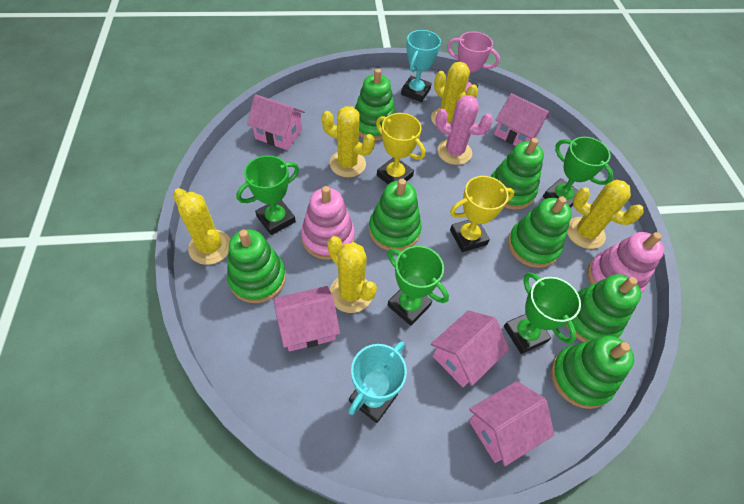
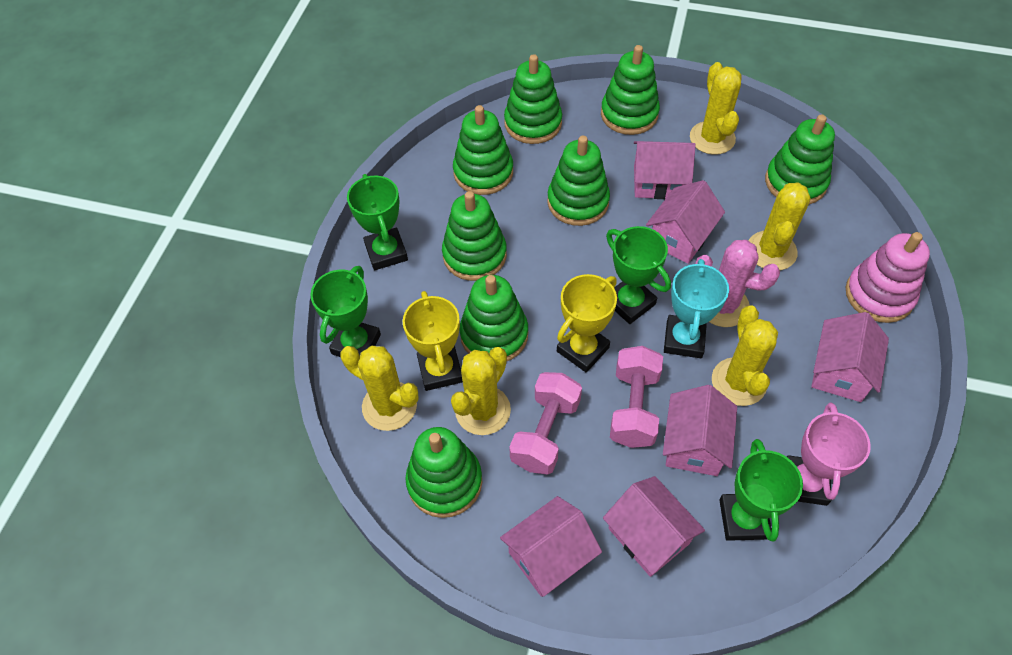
green stacking toy: [227,229,286,303] [355,68,395,141] [369,179,422,251] [491,138,544,210] [508,196,572,268] [551,336,634,409] [566,274,641,342] = 7 -> [405,427,482,518] [442,191,507,281] [453,105,513,195] [460,275,528,361] [504,54,562,144] [547,136,610,226] [601,45,660,135] [765,114,835,204] = 8
pink dumbbell: none = 0 -> [509,372,582,475] [610,346,663,448] = 2
pink house: [247,94,305,150] [274,286,340,351] [431,310,509,387] [469,381,554,466] [494,93,550,146] = 5 -> [500,496,602,597] [603,476,705,577] [634,141,696,199] [646,180,725,264] [663,385,737,476] [811,312,889,402] = 6
pink stacking toy: [301,186,355,260] [587,232,664,293] = 2 -> [846,232,930,323] = 1
turquoise trophy: [349,341,407,423] [401,30,441,102] = 2 -> [664,259,729,358] = 1

